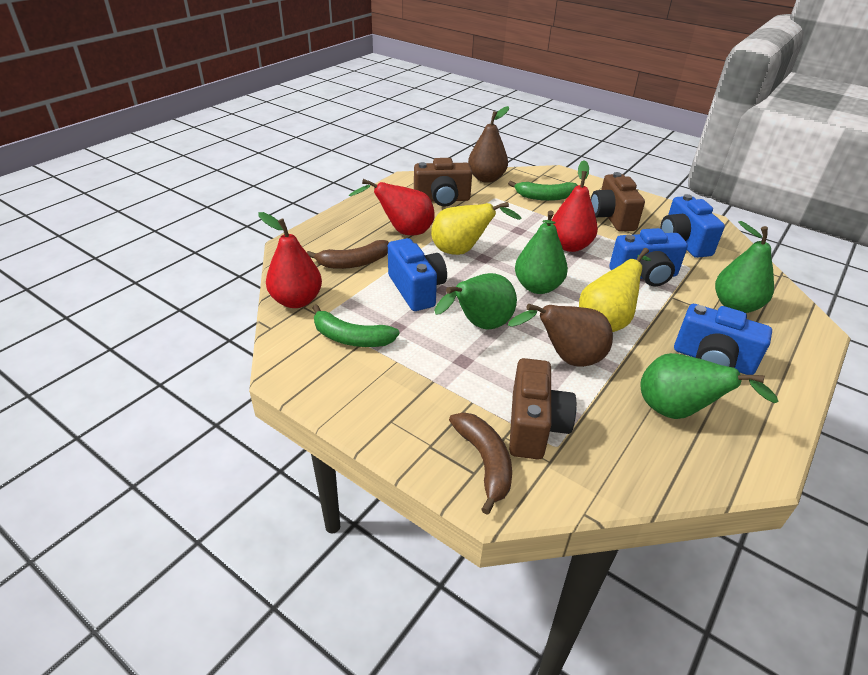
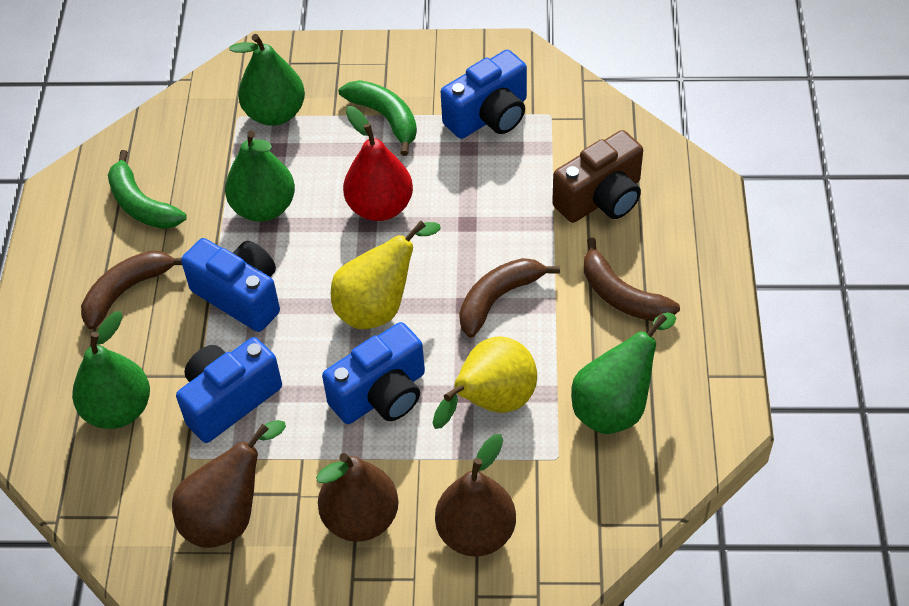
brown banana: [307,240,389,269] [449,412,512,515] = 2 -> [81,251,182,330] [459,258,560,338] [584,238,680,321] = 3
brown camera: [414,158,472,206] [509,358,576,460] [591,172,645,232] = 3 -> [552,130,643,223] = 1
brown pear: [468,106,509,183] [508,304,613,367] = 2 -> [172,420,286,548] [316,453,399,542] [435,434,516,557] = 3
red pear: [259,212,322,308] [349,179,435,236] [551,160,598,252] = 3 -> [343,106,413,221] = 1

